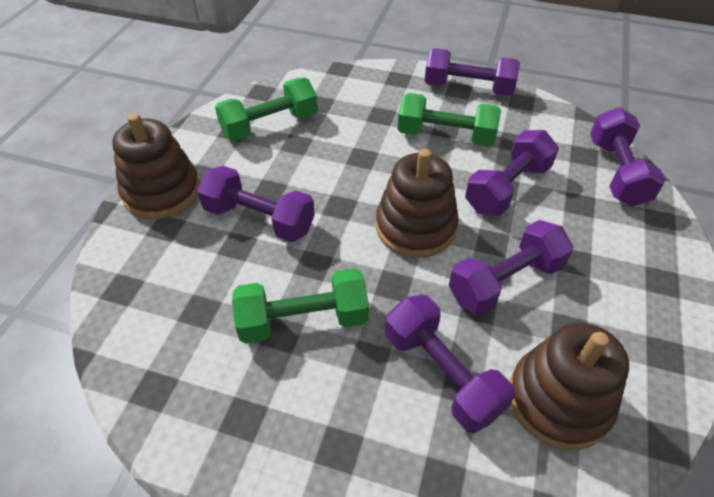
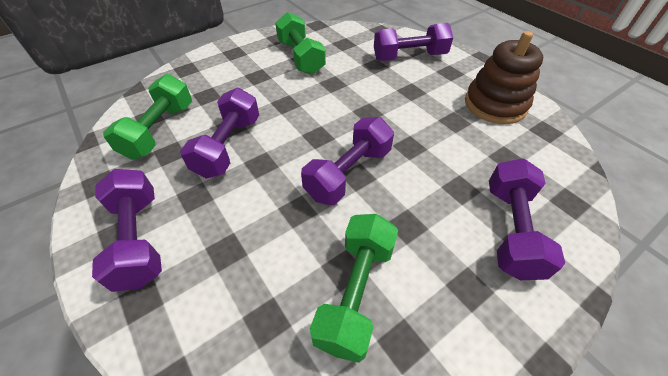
brown stacking toy: [112,113,200,219] [376,149,459,258] [509,323,629,450] = 3 -> [465,31,543,124] = 1
purple dumbbell: [197,166,315,242] [385,294,515,433] [425,48,520,96] [449,220,573,316] [465,130,559,216] [590,107,666,207] = 6 -> [92,169,162,292] [180,88,259,179] [301,117,394,205] [374,23,453,61] [489,158,565,280] = 5

